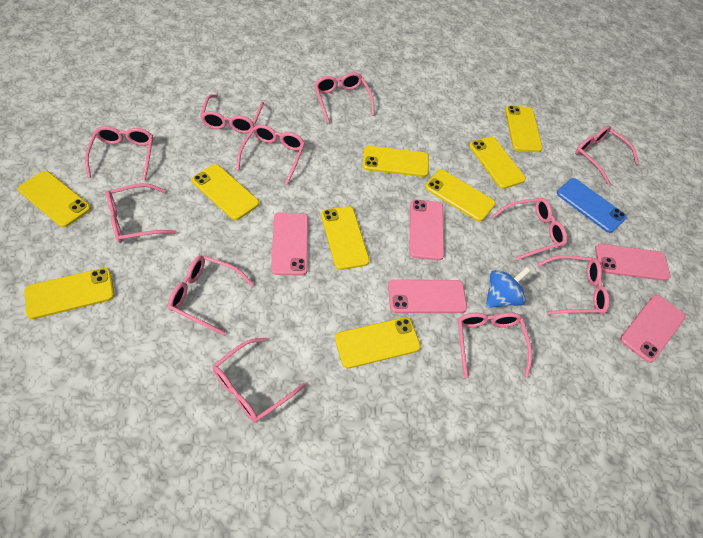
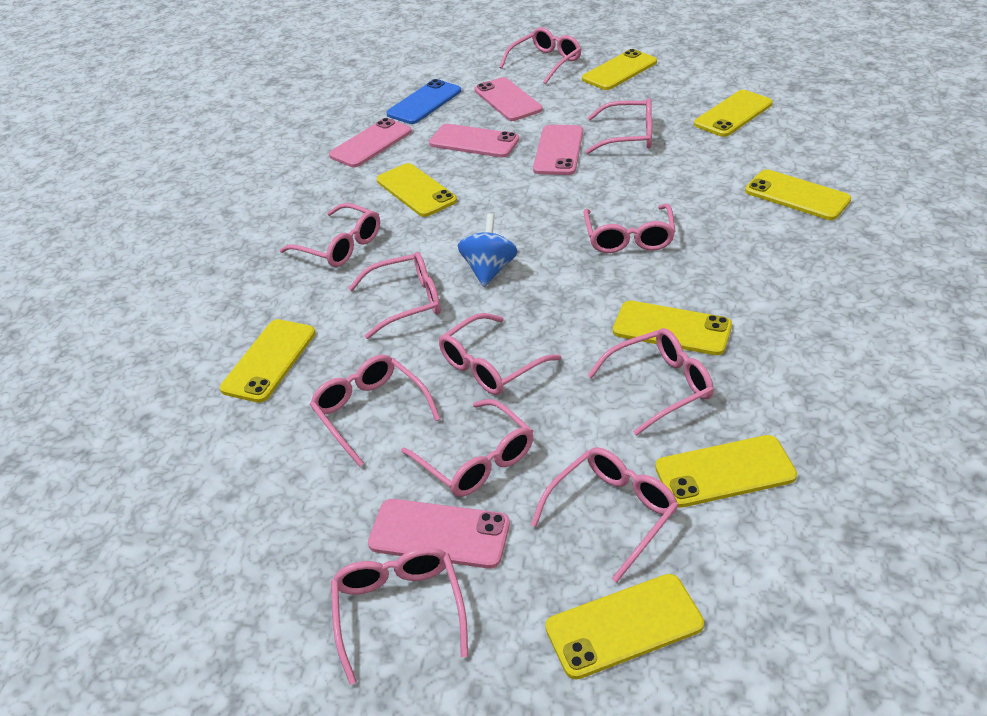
yellow phone: [18,171,91,227] [24,268,114,319] [192,164,259,220] [321,206,370,270] [335,317,421,369] [363,146,429,177] [425,170,495,221] [469,136,526,189] [505,106,543,152] = 9 -> [220,319,316,403] [377,163,457,217] [545,574,704,679] [582,49,657,90] [613,301,732,355] [655,435,797,508] [694,90,773,137] [745,169,851,220] = 8

